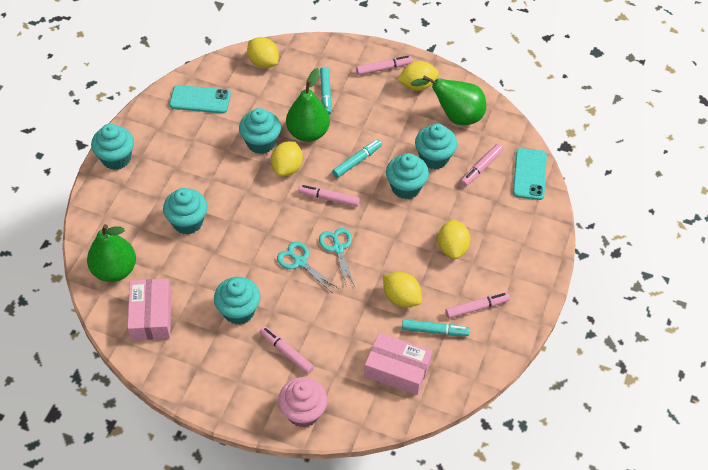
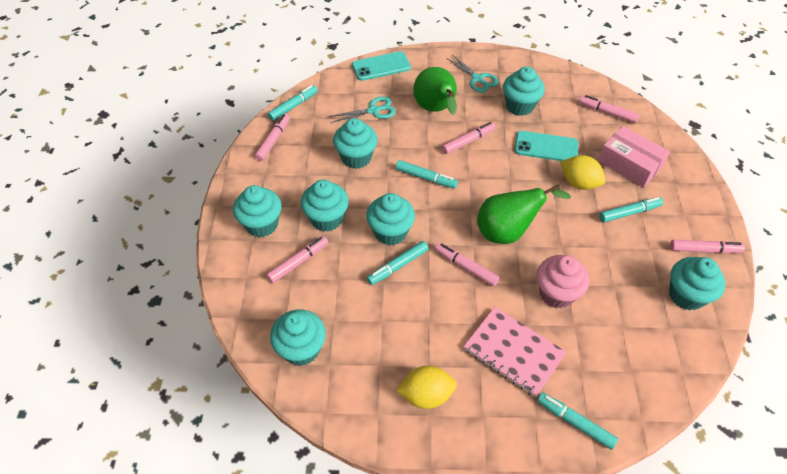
green pear: [87,224,136,282] [286,68,330,142] [411,76,486,125] = 3 -> [413,67,457,115] [477,185,571,244] = 2
pink box: [127,279,171,340] [364,332,432,395] = 2 -> [598,126,670,187] = 1
pink marker: [260,326,314,374] [298,185,360,207] [356,56,413,75] [445,292,510,319] [461,144,503,186] = 5 -> [255,114,290,161] [266,236,328,283] [435,242,499,286] [442,122,496,154] [579,95,639,123] [670,240,745,253] = 6
pink notebook: none = 0 -> [464,307,567,397] = 1
turquoise cupcake: [91,124,134,170] [163,188,207,235] [214,277,260,325] [239,108,281,154] [386,153,429,199] [415,123,457,169] = 6 -> [233,185,282,237] [270,310,326,366] [301,180,349,232] [333,118,378,169] [366,193,415,245] [503,66,545,116] [669,257,726,310] = 7
turquoise marker: [320,67,332,115] [332,139,382,178] [402,319,470,336] = 3 -> [268,85,318,121] [367,241,429,285] [396,160,458,189] [537,392,618,450] [599,197,663,223] = 5
yellow lemon: [247,37,279,68] [271,141,303,176] [383,272,422,308] [397,61,439,91] [438,219,471,259] = 5 -> [396,366,457,409] [561,155,606,190] = 2

